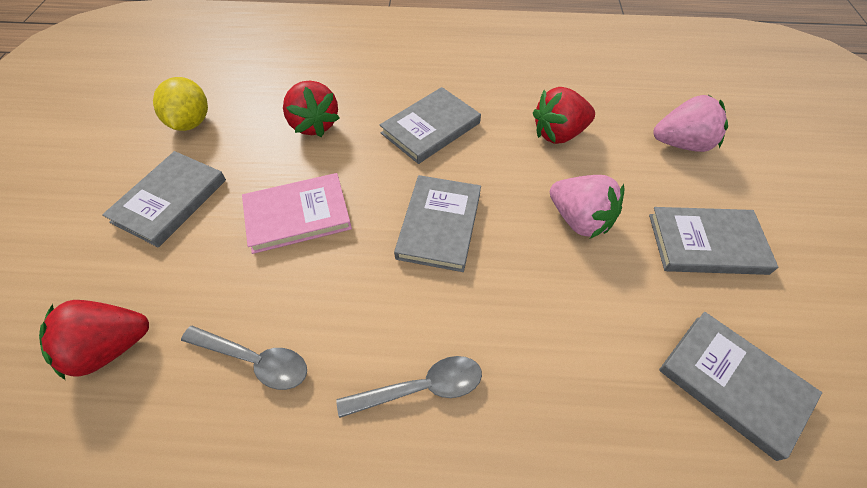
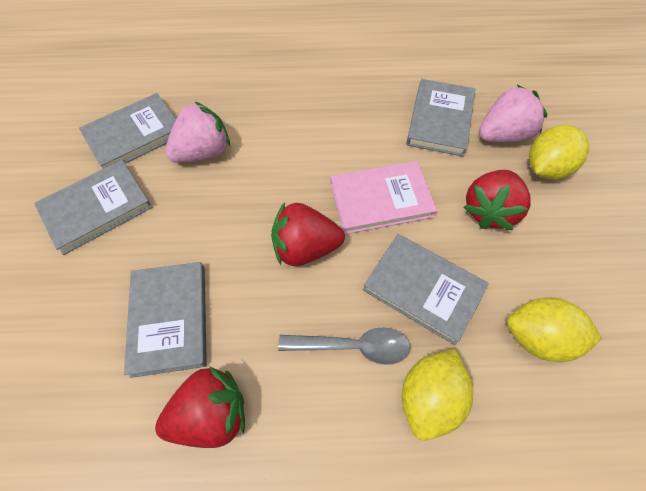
grey spoon: [181,326,307,390] [336,356,482,418] = 2 -> [278,327,410,365] = 1
yellow lemon: [153,77,208,131] = 1 -> [402,349,473,441] [507,297,602,362] [529,125,589,180] = 3

